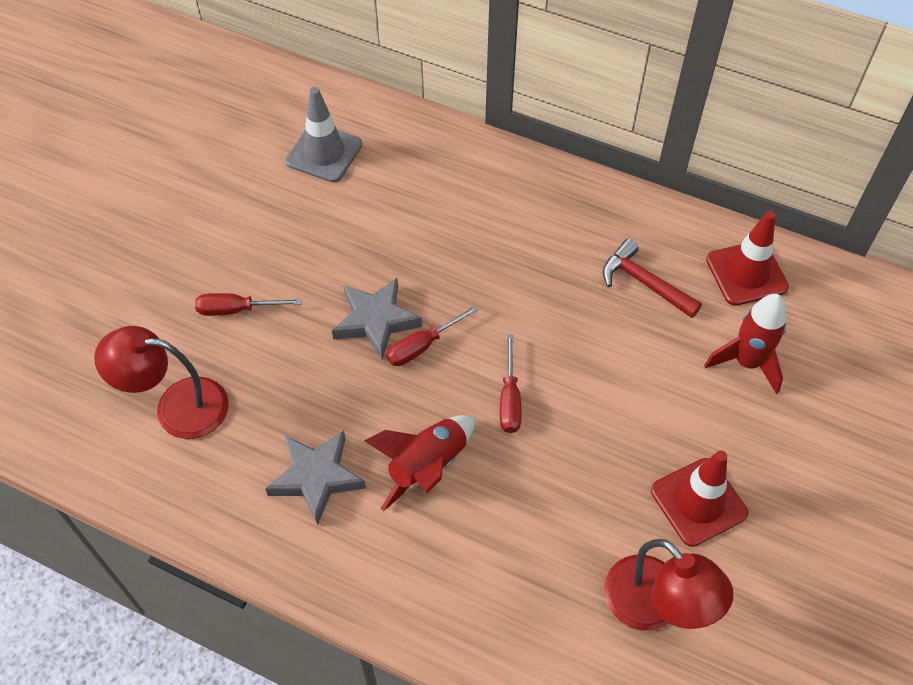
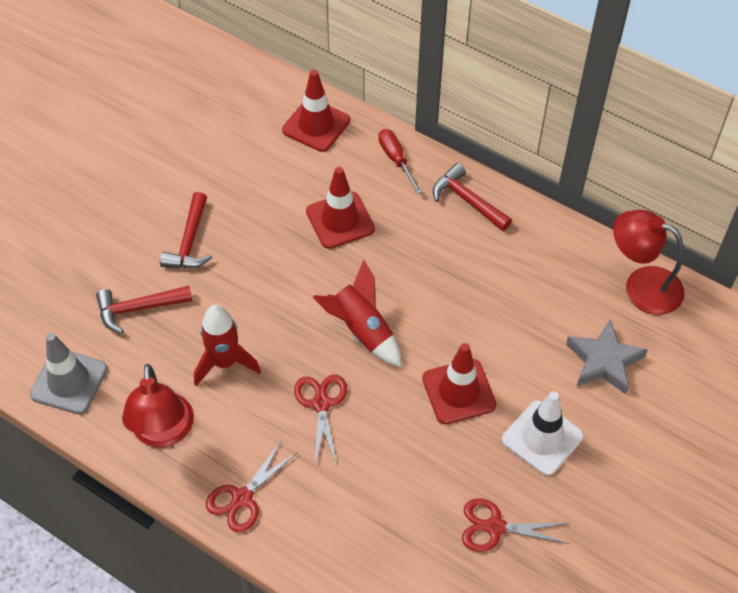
grey star: [265,431,366,525] [332,278,422,360] = 2 -> [566,320,648,394] = 1
red hammer: [603,238,702,318] = 1 -> [96,286,193,334] [160,192,213,268] [433,163,512,231] = 3
red scissors: none = 0 -> [206,441,298,533] [294,375,347,465] [462,498,569,552] = 3
red screwdriver: [195,293,302,316] [386,305,479,366] [500,334,522,433] = 3 -> [379,129,422,194] = 1
red traffic cone: [651,451,748,547] [706,211,789,306] = 2 -> [282,70,350,152] [306,167,375,249] [422,343,496,424] = 3
white traffic cone: none = 0 -> [502,391,584,476] = 1

